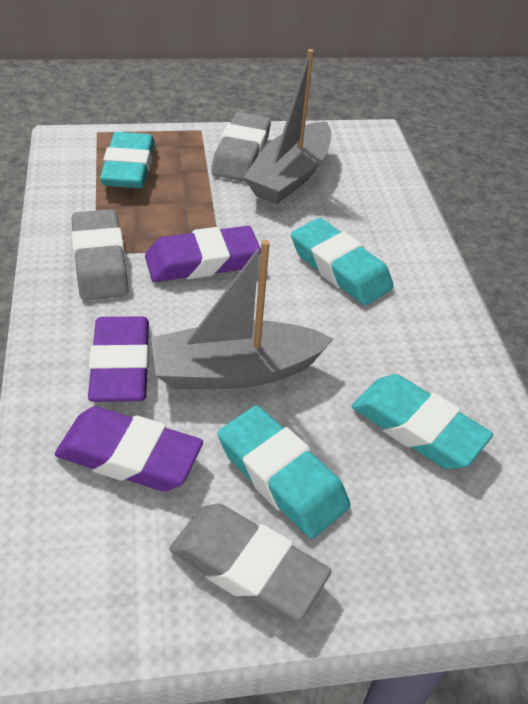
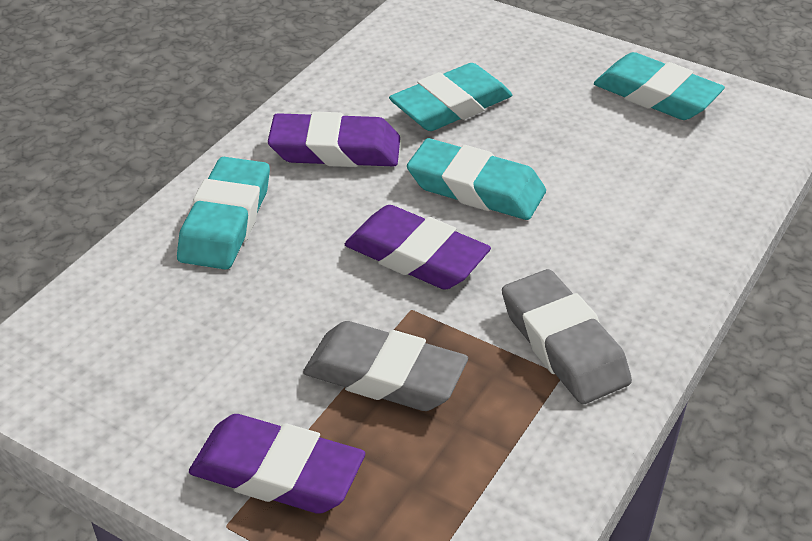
grey boat: [151,240,333,389] [243,49,331,204] = 2 -> none = 0
grey eraser: [72,209,129,301] [169,503,331,621] [211,112,271,182] = 3 -> [303,321,468,411] [502,269,632,404] = 2

